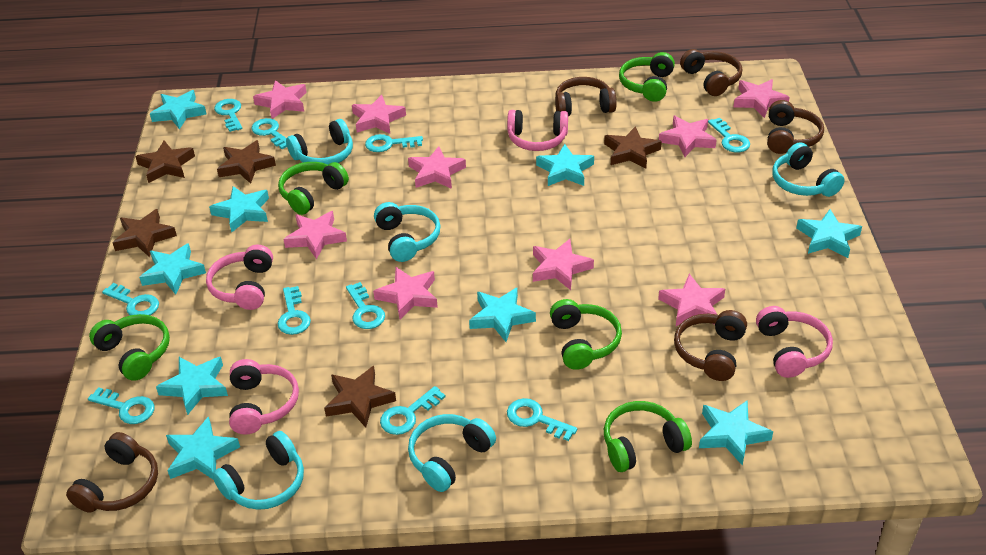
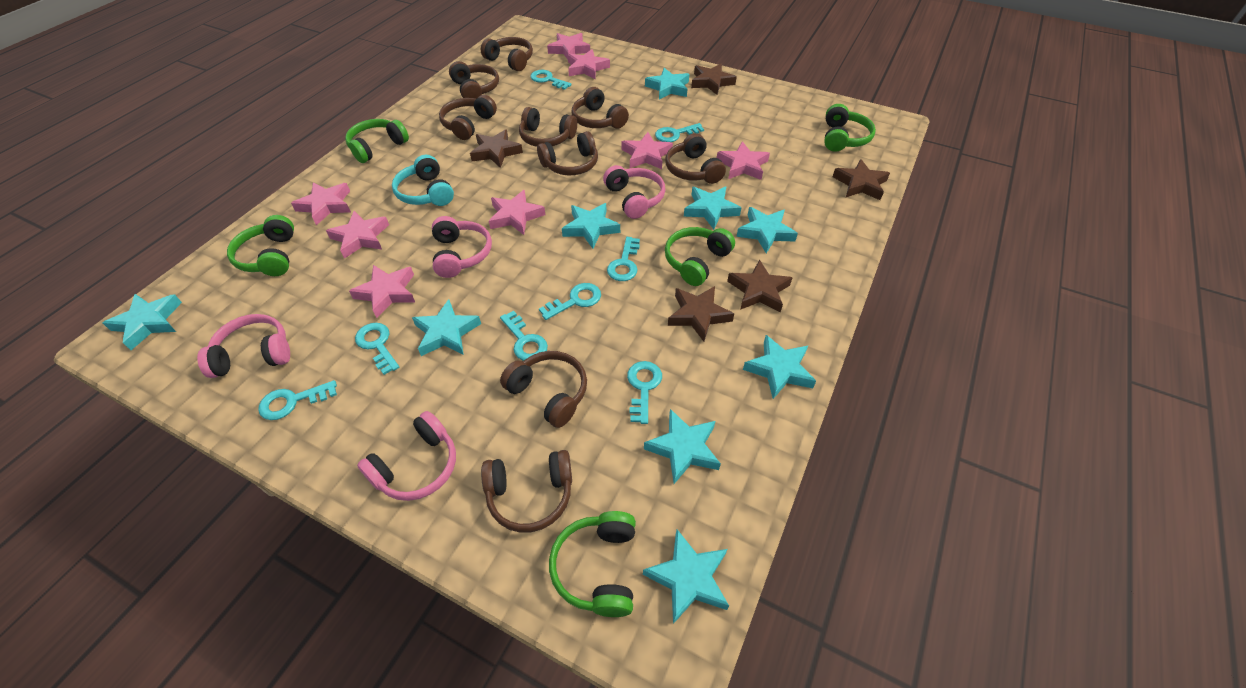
brown headphones: [66,432,158,513] [555,77,617,116] [674,310,747,381] [680,49,742,96] [767,100,824,154] = 5 -> [439,95,497,140] [449,61,499,99] [481,37,533,71] [481,450,572,533] [500,351,587,428] [519,107,577,147] [537,131,598,175] [571,87,629,129] [665,133,726,184] = 9
pink star: [253,80,307,119] [283,211,347,259] [352,95,406,134] [373,267,438,319] [408,146,466,189] [533,239,594,290] [658,274,725,326] [659,116,717,157] [733,79,790,118] = 9 -> [291,182,351,225] [326,211,389,259] [349,265,415,318] [489,190,545,235] [547,33,590,59] [568,49,610,79] [622,132,673,169] [717,141,770,180] = 8
turquoise headphones: [213,431,304,510] [286,119,353,165] [374,202,441,262] [408,414,496,492] [772,142,845,197] = 5 -> [392,155,454,206] = 1
turquoise key: [88,387,155,424] [102,283,159,315] [214,99,242,132] [252,118,287,149] [278,286,311,335] [346,282,385,329] [365,134,423,152] [380,386,446,435] [507,398,577,441] [708,118,750,152] = 10 -> [258,380,337,420] [355,323,399,375] [500,311,548,361] [530,70,572,90] [539,283,601,320] [607,237,640,281] [627,361,662,424] [655,123,704,142] = 8

